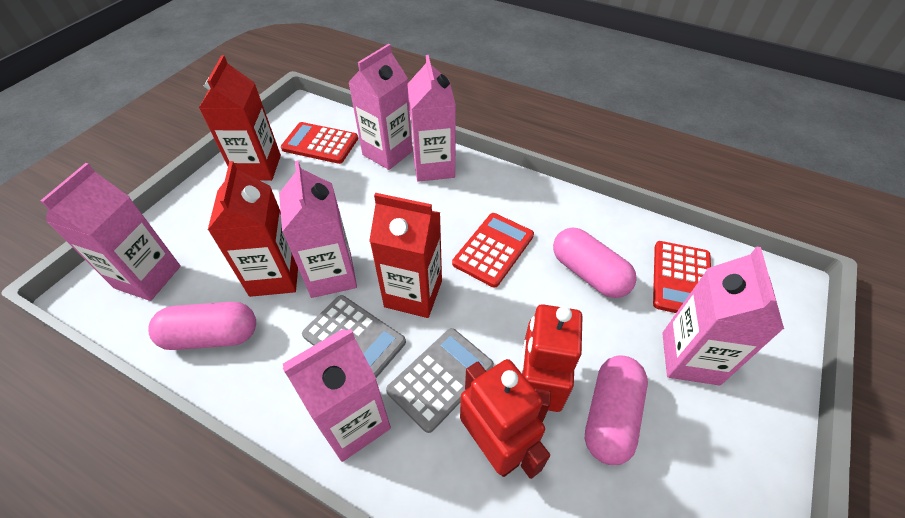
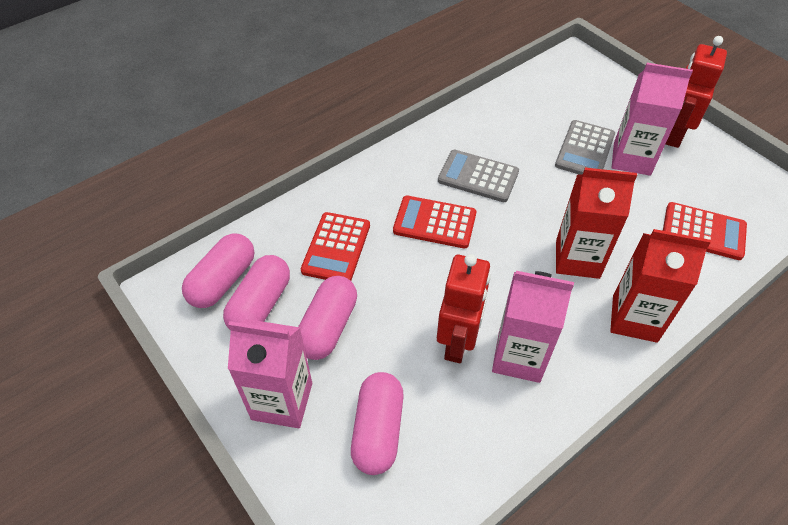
pink capsule: [148,302,256,350] [553,227,637,298] [585,355,648,465] = 3 -> [182,233,254,308] [223,255,290,331] [298,276,357,360] [351,372,404,475] = 4
pink carton: [40,163,181,301] [279,161,357,298] [283,328,391,462] [348,44,413,170] [407,55,456,182] [662,247,784,386] = 6 -> [228,319,312,428] [492,271,574,383] [612,63,693,176] = 3
red carton: [199,55,281,181] [208,161,298,297] [369,193,442,318] = 3 -> [556,168,637,279] [610,229,711,343] = 2

